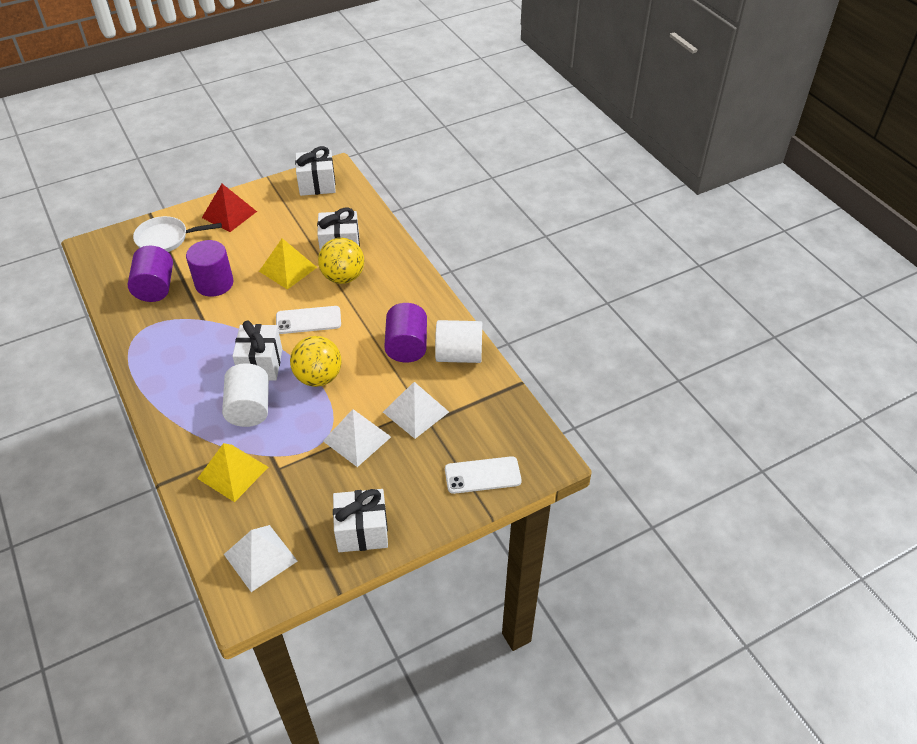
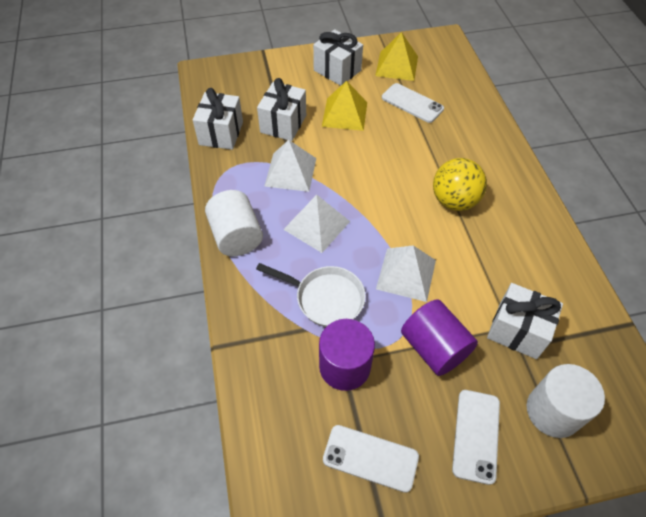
purple cylinder: [128,245,173,302] [186,240,233,297] [384,303,427,362] = 3 -> [319,319,375,391] [401,299,478,376] = 2
red pyramid: [202,184,257,232] = 1 -> none = 0
white phone: [276,306,341,334] [445,456,522,494] = 2 -> [323,425,419,493] [382,83,444,123] [452,390,500,485] = 3
yellow ball: [290,336,342,387] [318,238,364,284] = 2 -> [433,158,487,211] = 1

